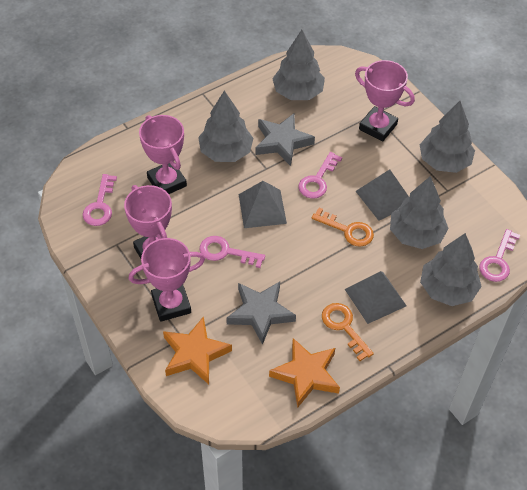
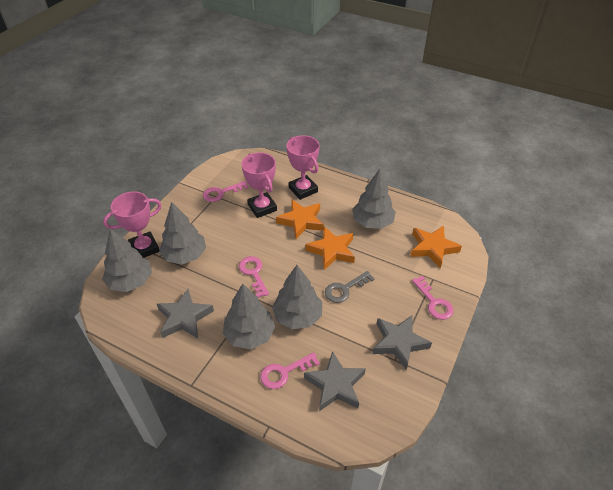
grey key: none = 0 -> [325,271,374,303] = 1
grey pyramid: [239,181,287,228] [345,271,407,324] [356,169,409,221] = 3 -> none = 0
grey star: [226,282,296,345] [255,113,315,166] = 2 -> [157,289,214,339] [304,351,366,411] [372,315,432,370] = 3
orange key: [312,208,374,247] [322,303,374,361] = 2 -> none = 0
orange star: [163,316,232,384] [269,338,340,407] = 2 -> [276,199,324,239] [305,226,355,270] [410,226,462,268] = 3
pink trophy: [124,185,172,258] [129,238,205,322] [139,115,187,194] [355,60,415,142] = 4 -> [103,192,162,258] [242,152,277,218] [287,135,319,200] = 3

